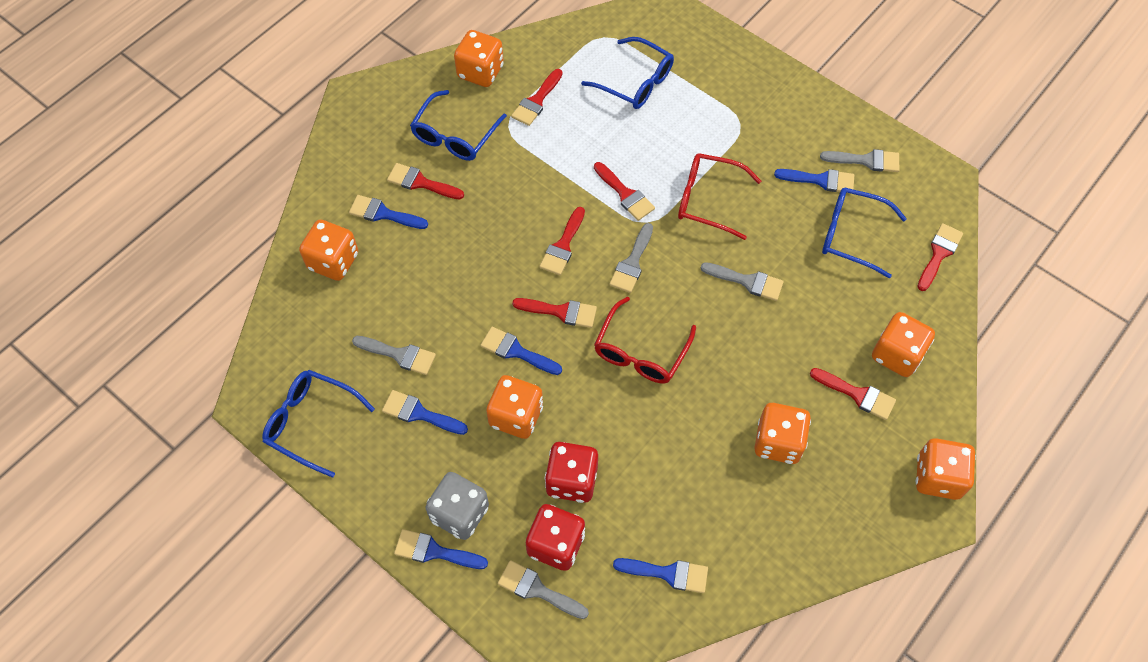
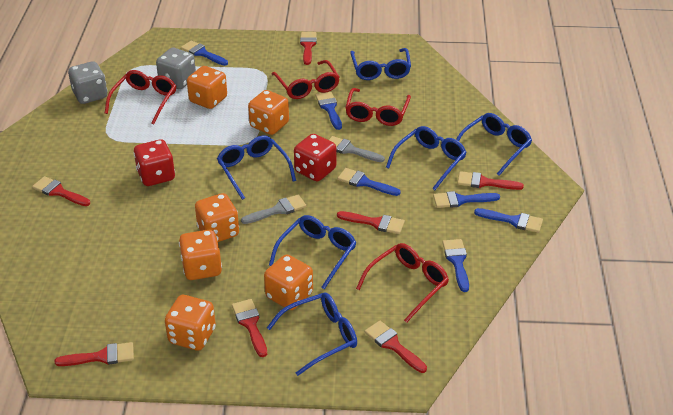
blue glasses: [262,370,375,478] [410,90,507,161] [581,37,674,109] [822,187,907,279] = 4 -> [217,136,296,200] [267,293,357,376] [269,215,357,289] [350,48,411,80] [386,126,467,190] [456,113,532,176] = 6
grey brush: [352,336,436,375] [498,560,589,619] [609,223,653,293] [701,262,784,301] [820,149,899,172] = 5 -> [241,194,306,224] [329,136,385,162] = 2
grey dice: [426,472,489,540] = 1 -> [68,61,107,104] [156,48,196,89] = 2
red glasses: [594,297,696,384] [678,153,761,240] = 2 -> [105,70,176,124] [272,60,340,99] [345,88,411,126] [356,243,449,323] = 4

